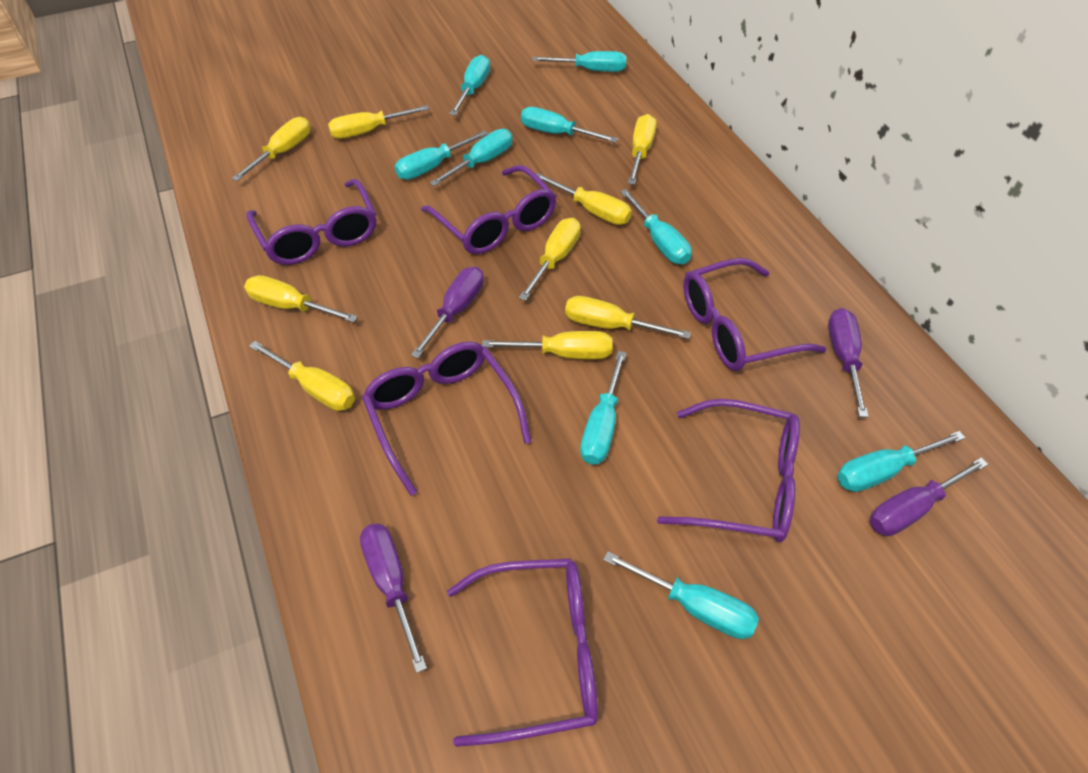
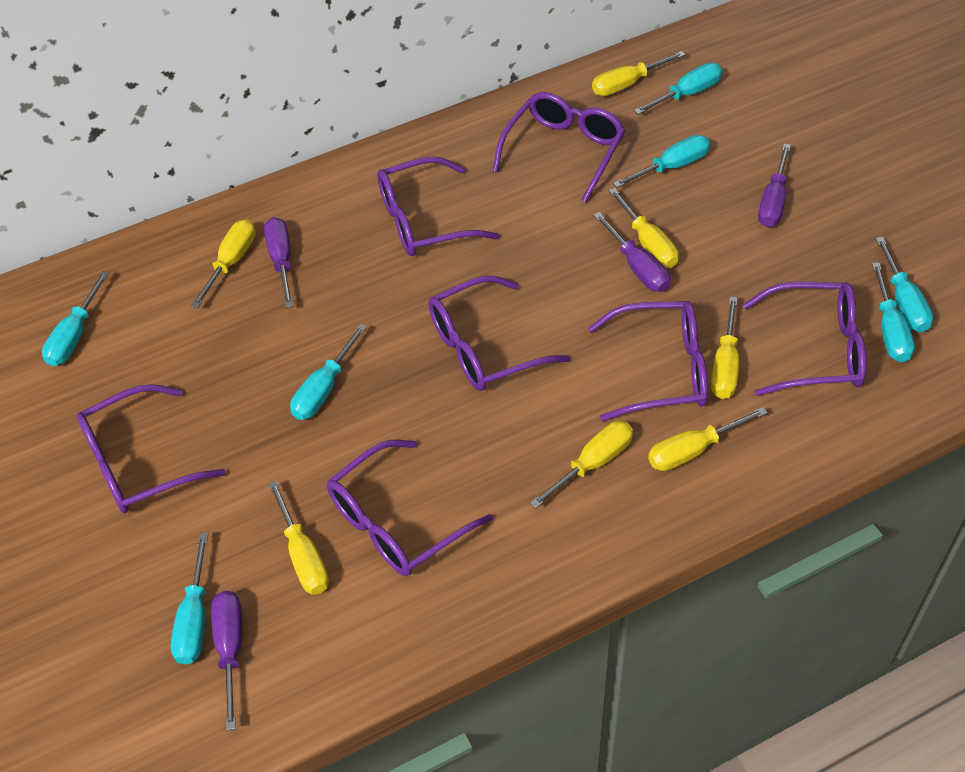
purple glasses: [246,179,376,265] [362,342,531,496] [421,165,557,254] [447,558,598,747] [657,399,800,542] [683,258,826,371] = 6 -> [77,384,226,513] [327,440,493,576] [377,156,500,256] [428,276,570,391] [493,92,626,202] [588,301,708,421] [743,282,866,396] = 7
turquoise screwdriver: [395,130,488,180] [430,129,513,186] [450,55,490,116] [521,107,618,143] [532,51,626,72] [580,351,626,465] [603,551,759,639] [620,189,692,264] [837,431,965,492] = 9 -> [42,271,109,366] [171,533,208,665] [290,324,367,420] [613,135,710,188] [634,63,722,115] [872,262,915,362] [875,237,933,332] = 7
yellow screwdriver: [232,117,310,181] [244,275,358,323] [249,341,355,411] [328,105,429,139] [482,331,613,359] [519,218,581,301] [536,173,632,225] [565,296,691,339] [628,114,657,185] = 9 -> [191,219,256,308] [268,480,329,595] [530,421,633,509] [592,51,686,96] [608,188,679,268] [648,407,767,471] [711,297,739,399] = 7

